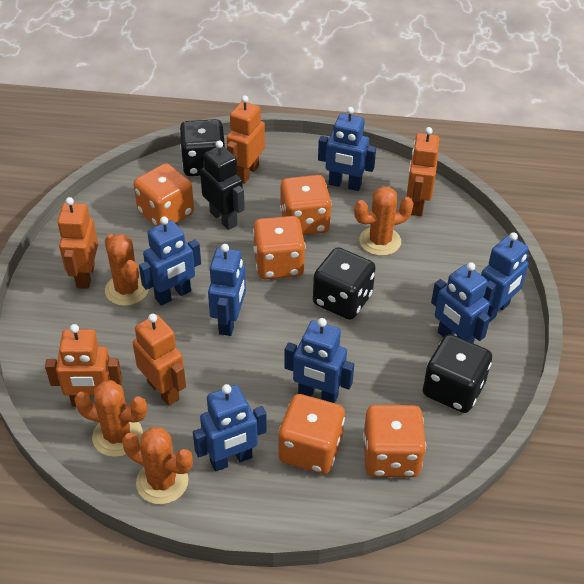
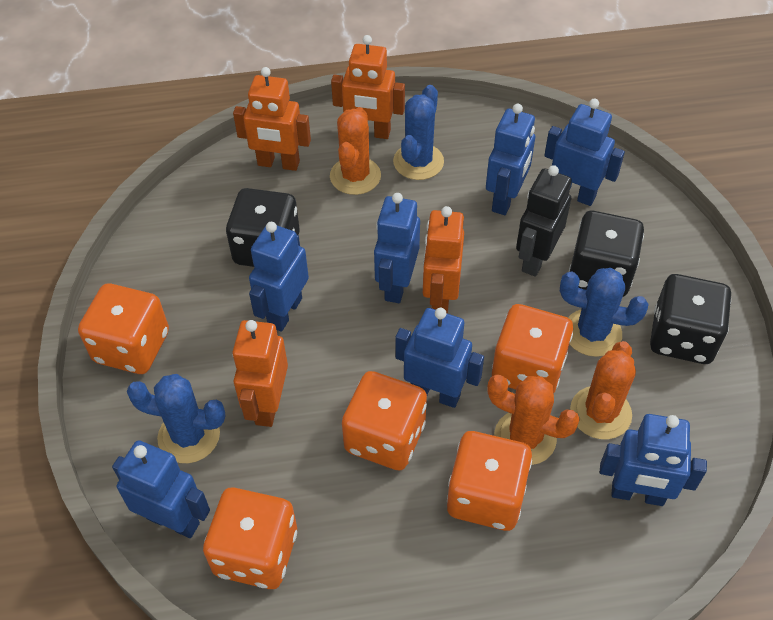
blue cactus: none = 0 -> [127,374,225,463] [393,85,444,180] [560,268,648,357] = 3
orange cactus: [74,380,147,457] [105,234,149,306] [122,427,193,504] [354,186,414,256] = 4 -> [330,107,381,195] [487,375,580,465] [570,341,636,439] = 3
orange robot: [45,324,122,407] [57,197,98,289] [133,314,186,406] [227,95,265,184] [407,127,440,216] = 5 -> [232,320,288,427] [233,67,311,171] [331,35,405,139] [423,206,464,314] = 4

